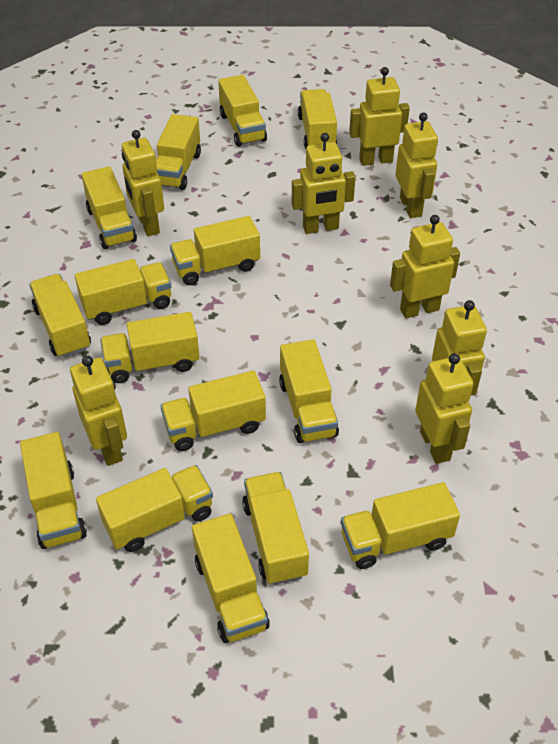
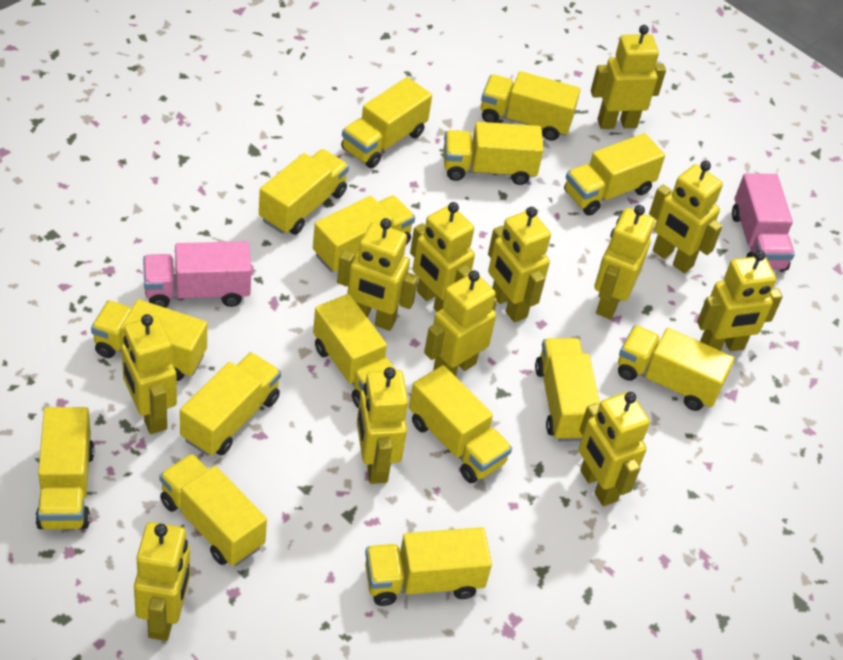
pink truck: none = 0 -> [143,241,252,308] [732,173,795,271] = 2
yellow robot: [70,356,127,466] [122,130,164,236] [292,133,355,234] [349,67,410,166] [390,215,460,318] [395,112,438,218] [415,353,474,464] [432,300,487,396] = 8 -> [121,314,177,434] [134,522,190,641] [337,218,418,331] [357,367,408,484] [410,202,475,312] [424,270,497,377] [488,207,551,322] [579,392,650,506] [591,25,666,129] [594,205,655,319] [649,161,723,273] [697,250,783,351] = 12

